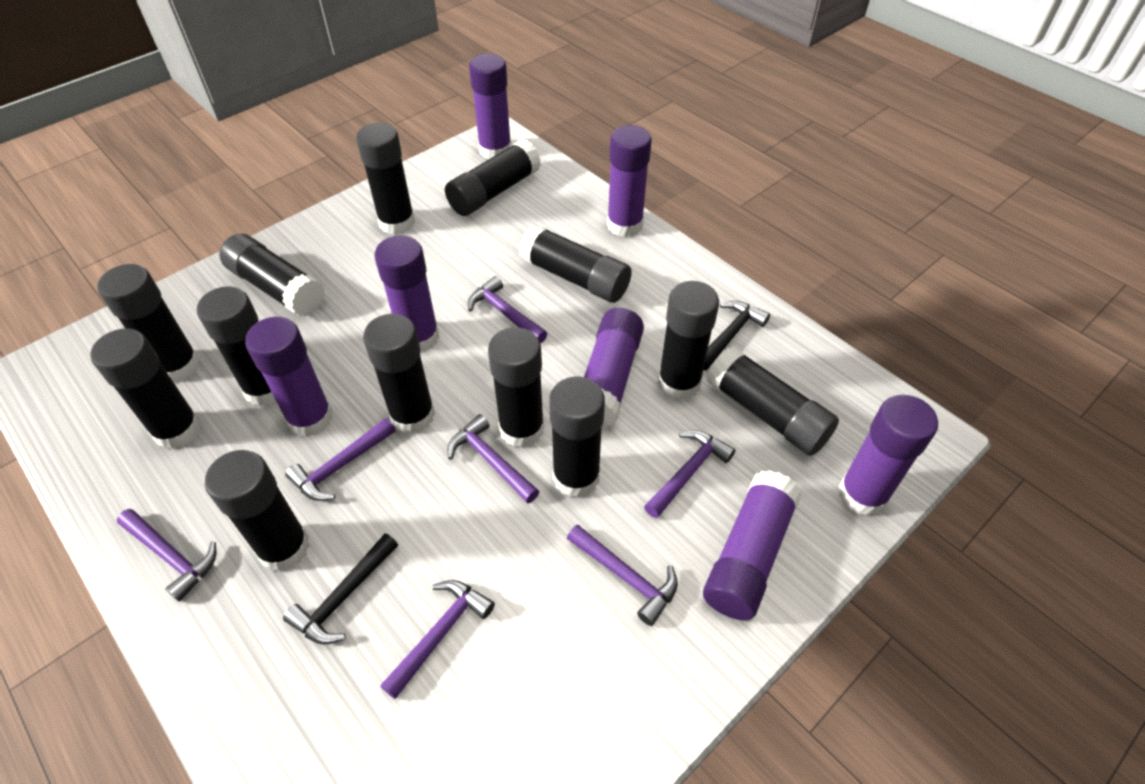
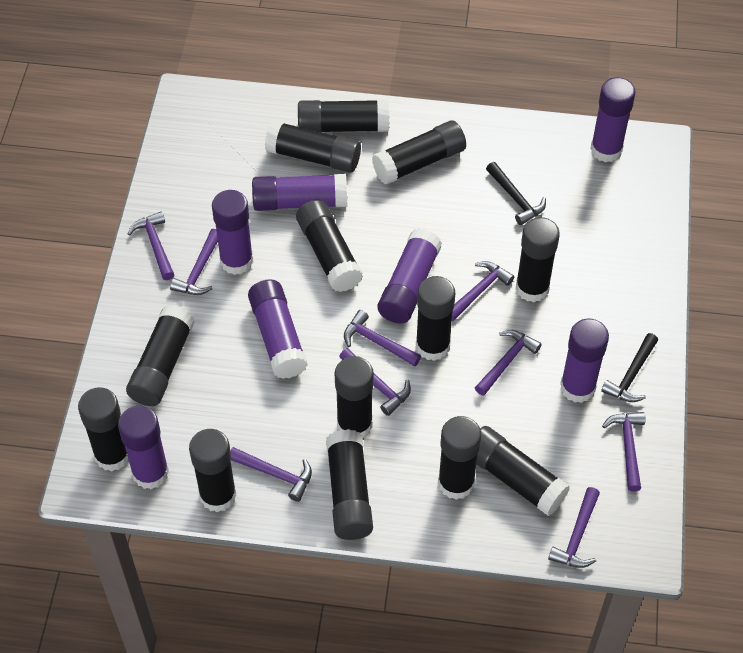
purple hammer: [117,509,216,602] [285,418,396,501] [380,580,495,699] [448,414,539,503] [468,276,547,344] [567,524,678,626] [644,430,735,518] = 7 -> [128,211,174,280] [170,229,218,295] [230,447,312,502] [339,348,411,416] [344,310,421,366] [452,261,514,321] [475,330,542,396] [548,487,600,568] [602,412,645,491] = 9

